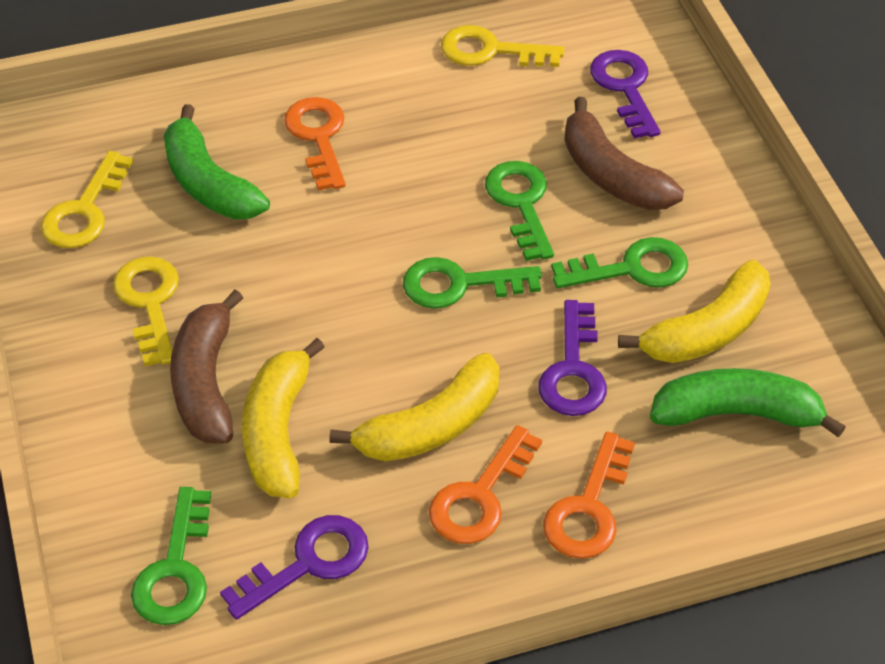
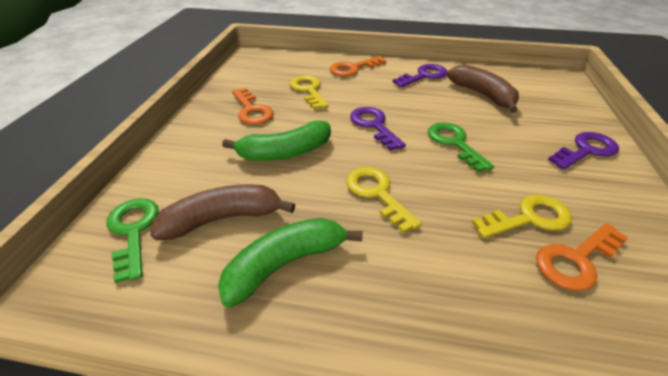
green key: [131,487,211,625] [403,257,542,309] [485,161,554,261] [551,237,688,288] = 4 -> [107,198,159,284] [428,122,494,172] = 2
yellow banana: [242,338,325,498] [329,353,499,461] [618,260,771,363] = 3 -> none = 0

